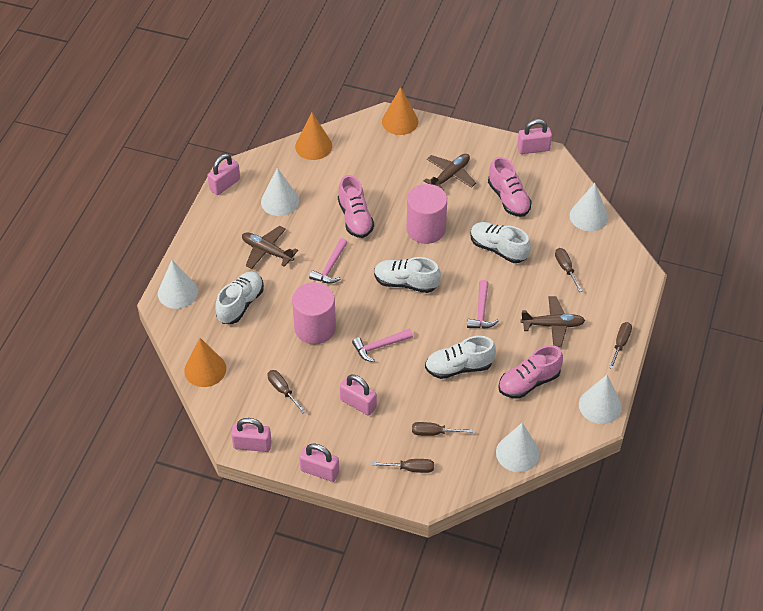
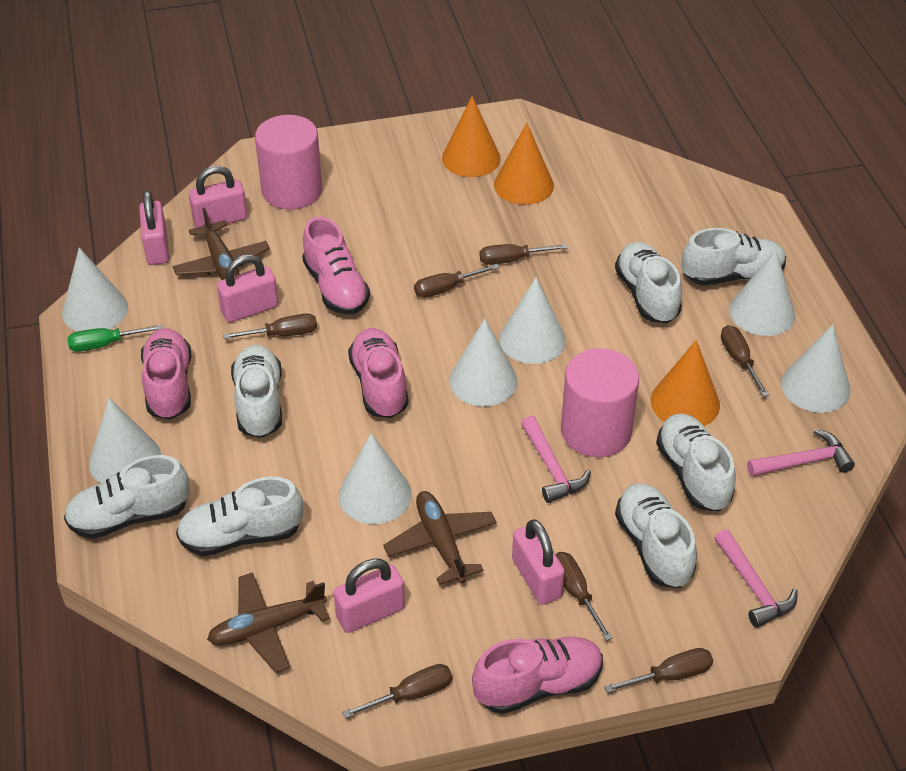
brown screwdriver: [268,370,306,413] [372,459,434,473] [412,422,473,436] [555,248,582,292] [609,322,632,369] = 5 -> [223,313,317,339] [342,664,452,718] [414,264,500,298] [480,244,568,265] [555,552,612,641] [604,648,713,693] [721,325,769,397] = 7
green screwdriver: none = 0 -> [67,324,163,352] = 1
pink shoe: [338,175,374,238] [488,157,532,217] [498,345,563,399] = 3 -> [141,328,191,420] [302,217,370,314] [348,328,409,418] [472,637,603,714] = 4
white cone: [158,260,198,309] [261,168,299,216] [496,423,540,472] [570,183,608,231] [579,375,622,424] = 5 -> [62,247,128,332] [89,398,161,484] [338,433,412,524] [449,318,518,407] [499,277,566,364] [729,250,795,336] [781,324,851,413] = 7
white shoe: [215,271,264,324] [374,257,441,293] [425,336,496,379] [470,222,531,263] = 4 -> [64,455,190,539] [176,477,303,556] [231,345,282,438] [615,242,682,323] [615,483,697,588] [656,414,736,511] [682,228,786,286] = 7

